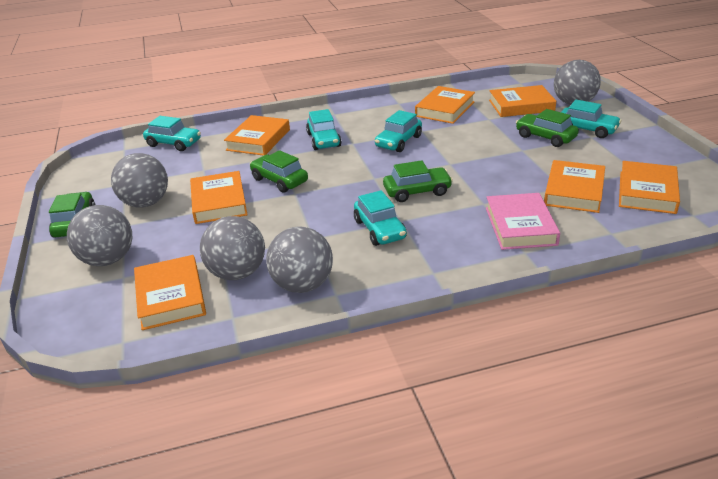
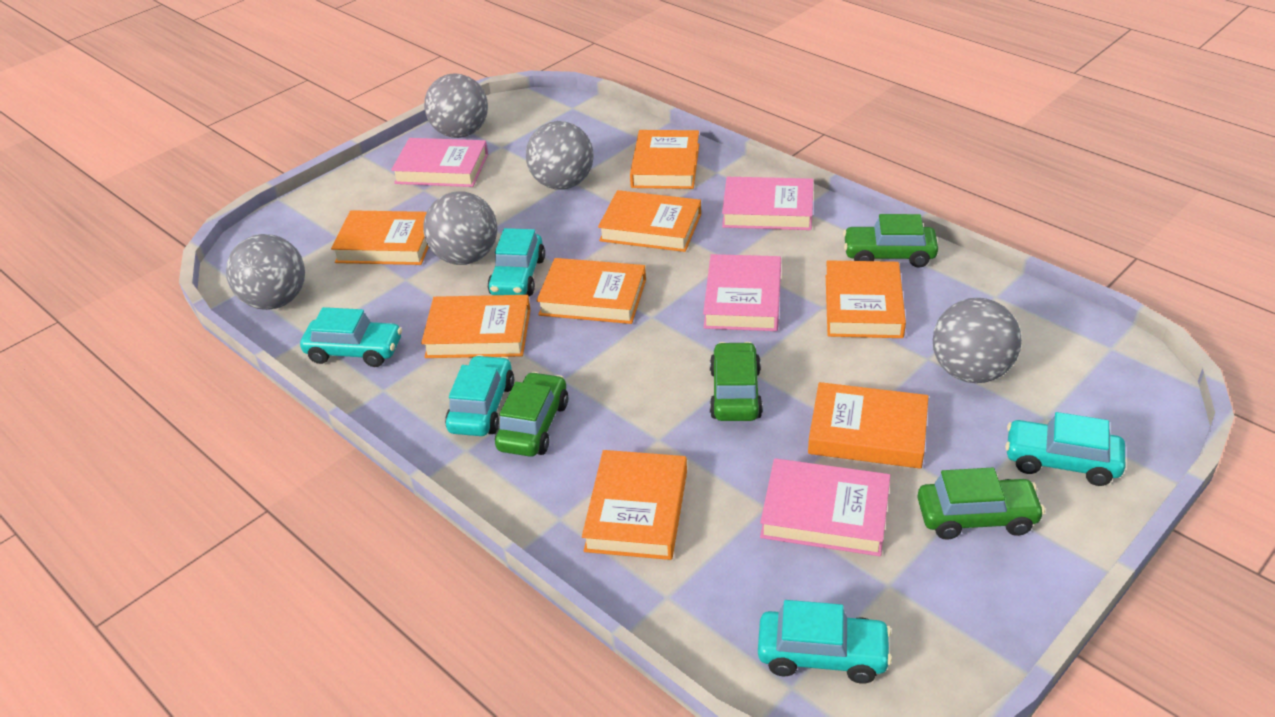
orange book: [134,255,206,330] [190,171,247,224] [224,115,290,155] [415,86,475,124] [489,85,556,117] [544,160,605,213] [619,161,680,214] = 7 -> [331,210,429,265] [421,295,530,358] [536,258,646,324] [582,450,687,560] [598,190,701,252] [630,130,699,189] [808,382,928,469] [826,260,906,338] = 8
pink book: [486,193,560,250] = 1 -> [391,138,488,187] [703,254,781,331] [722,177,813,230] [760,458,890,556] = 4

